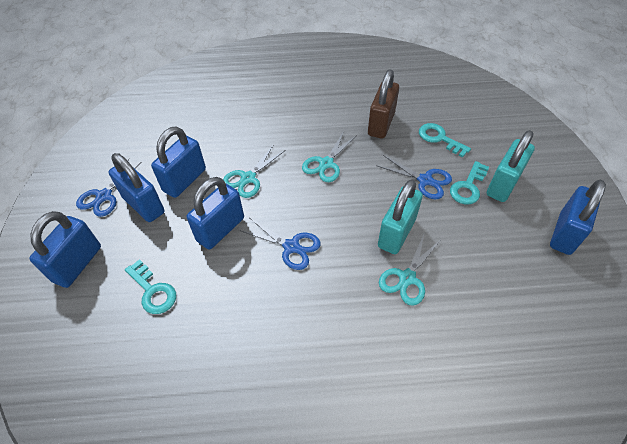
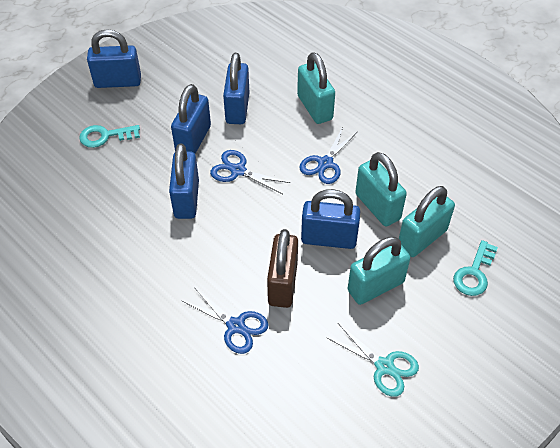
turquoise key: [125,259,176,314] [419,123,471,157] [450,161,489,205] = 3 -> [79,125,140,148] [453,240,498,296] = 2
turquoise padlock: [378,179,423,254] [487,130,535,202] = 2 -> [297,52,335,124] [348,237,410,305] [355,152,407,226] [399,186,455,257] = 4
turquoise scissors: [223,146,285,198] [302,131,357,182] [379,232,440,306] = 3 -> [326,323,419,397] = 1

